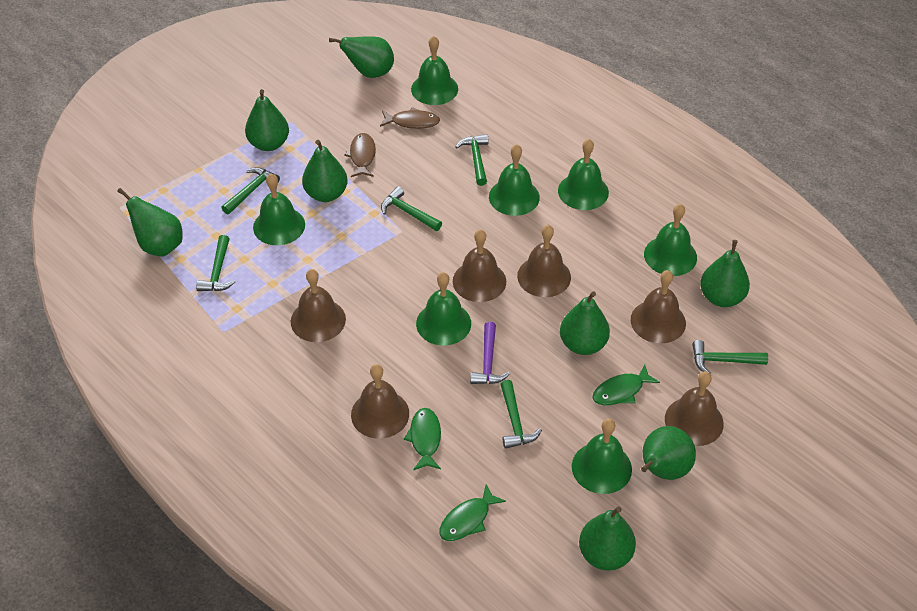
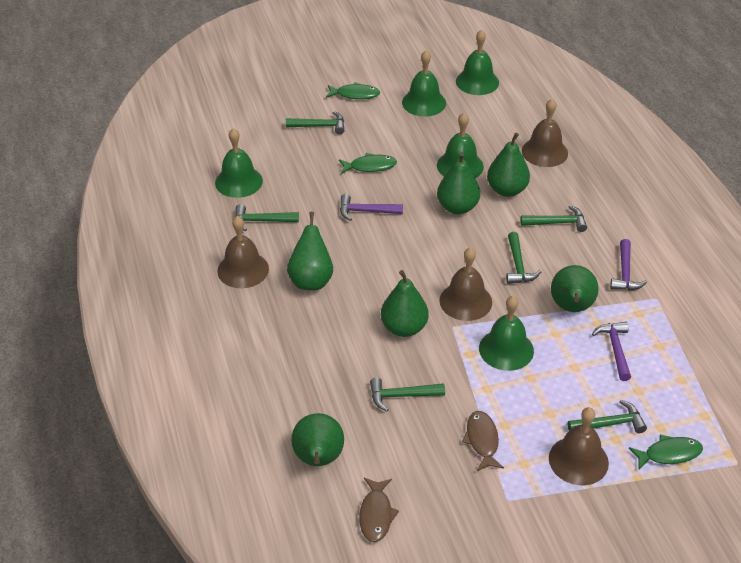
brown bell: [291,269,346,342] [351,364,409,439] [453,229,506,302] [517,225,571,297] [631,270,686,344] [665,371,724,446] = 6 -> [217,216,269,288] [439,247,492,321] [522,99,568,167] [549,407,609,485] = 4
green bell: [253,174,305,245] [411,36,458,105] [416,272,471,345] [489,144,540,216] [558,139,609,210] [572,419,632,494] [644,204,697,276] = 7 -> [215,128,263,198] [402,50,446,117] [437,113,484,178] [456,29,499,95] [479,296,534,371] = 5
green pear: [117,188,183,256] [245,89,289,151] [302,140,348,202] [329,37,394,78] [560,291,610,355] [579,506,636,571] [641,426,696,480] [700,240,750,307] = 8 -> [287,211,333,290] [291,413,344,466] [381,270,428,337] [437,152,480,214] [487,133,530,197] [551,265,598,312] = 6
purple hammer: [470,322,510,384] = 1 -> [340,194,403,221] [592,322,631,381] [610,239,647,290] = 3

